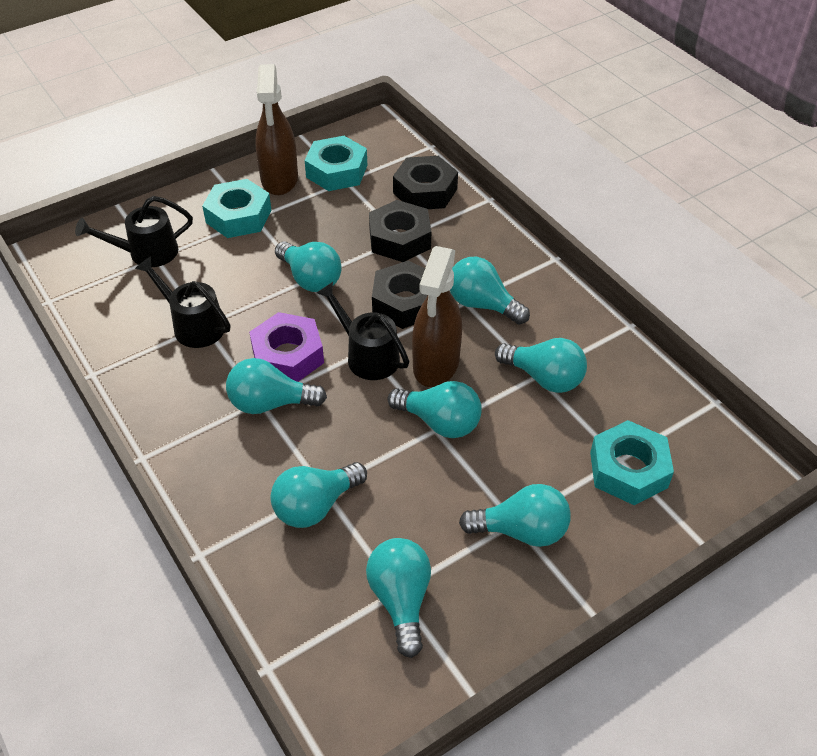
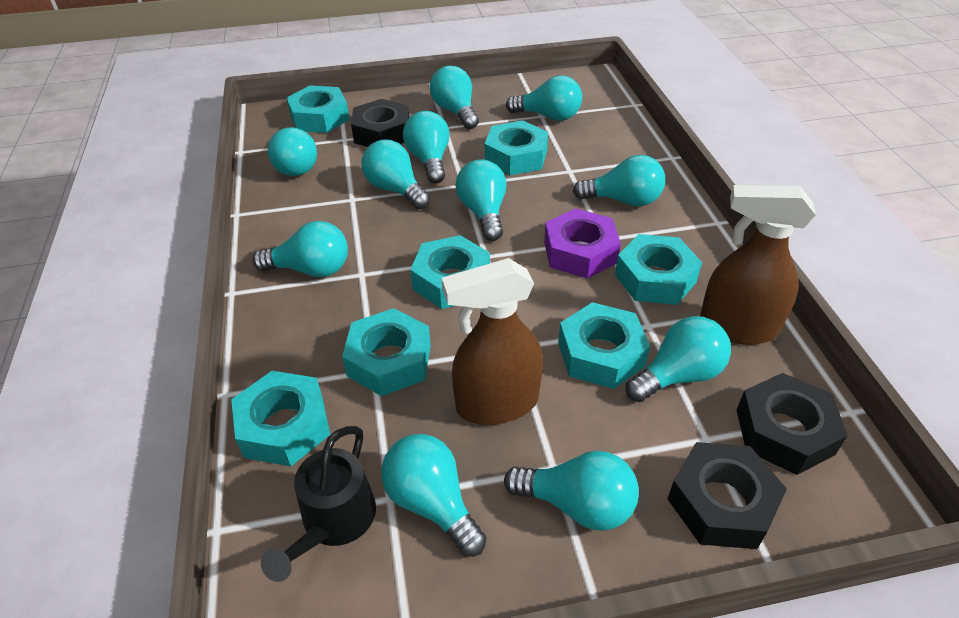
black watering can: [75,196,193,267] [135,256,231,348] [317,282,409,380] = 3 -> [261,426,376,582] = 1
turquoise light bulb: [226,358,327,414] [270,462,367,528] [275,241,342,292] [366,538,431,658] [388,381,482,438] [450,257,530,325] [459,484,571,547] [495,338,587,393] = 8 -> [252,221,348,277] [268,127,317,176] [362,139,430,209] [381,434,486,557] [403,111,450,183] [430,66,479,129] [456,159,506,241] [504,451,639,531] [506,75,582,121] [573,155,665,206] [626,316,731,402] = 11
turquoise nut: [202,179,271,238] [305,136,367,191] [590,420,674,505] = 3 -> [231,371,330,466] [287,86,349,133] [342,308,431,396] [410,235,490,309] [485,120,548,175] [558,302,650,389] [615,234,702,305] = 7

